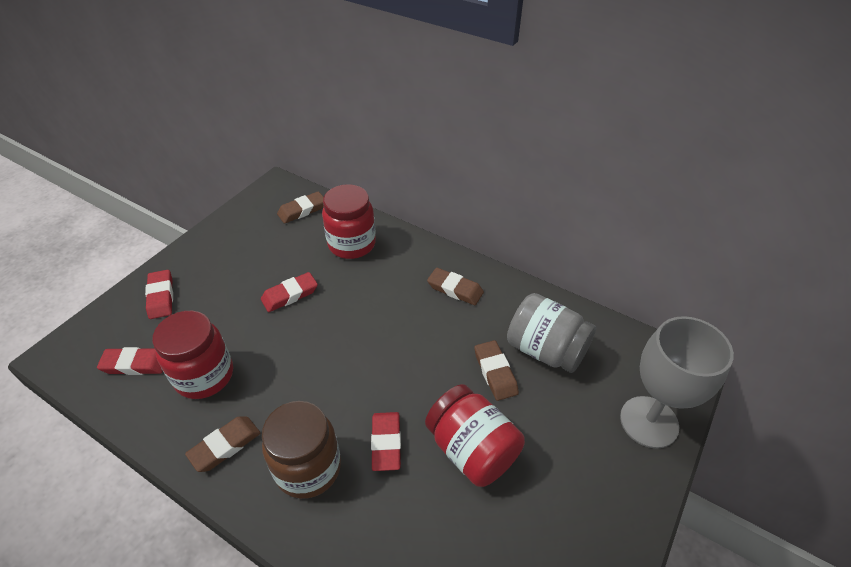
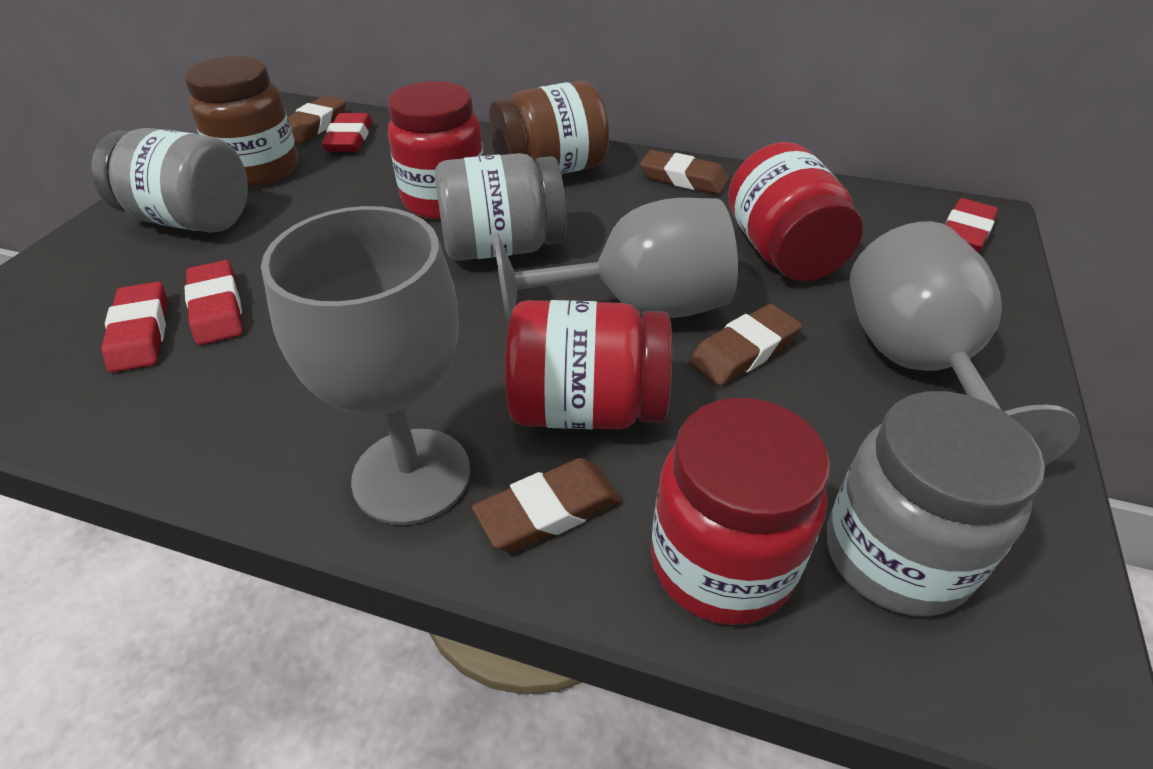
brown jar: [262,401,341,499] = 1 -> [184,56,298,187] [489,80,609,174] = 2
grey goblet: [620,316,734,449] = 1 -> [261,206,470,525] [493,198,738,327] [850,221,1080,466] = 3
grey jar: [507,293,596,373] = 1 -> [91,128,248,233] [435,153,567,261] [827,391,1045,616] = 3
red jar: [152,311,233,399] [322,184,376,259] [425,384,525,487] = 3 -> [388,81,484,219] [505,300,672,429] [651,398,830,625] [728,142,863,282] = 4

